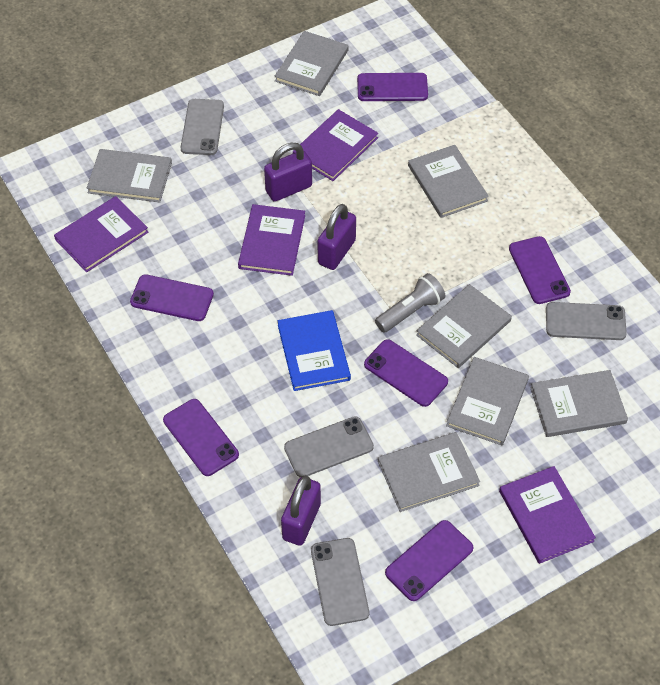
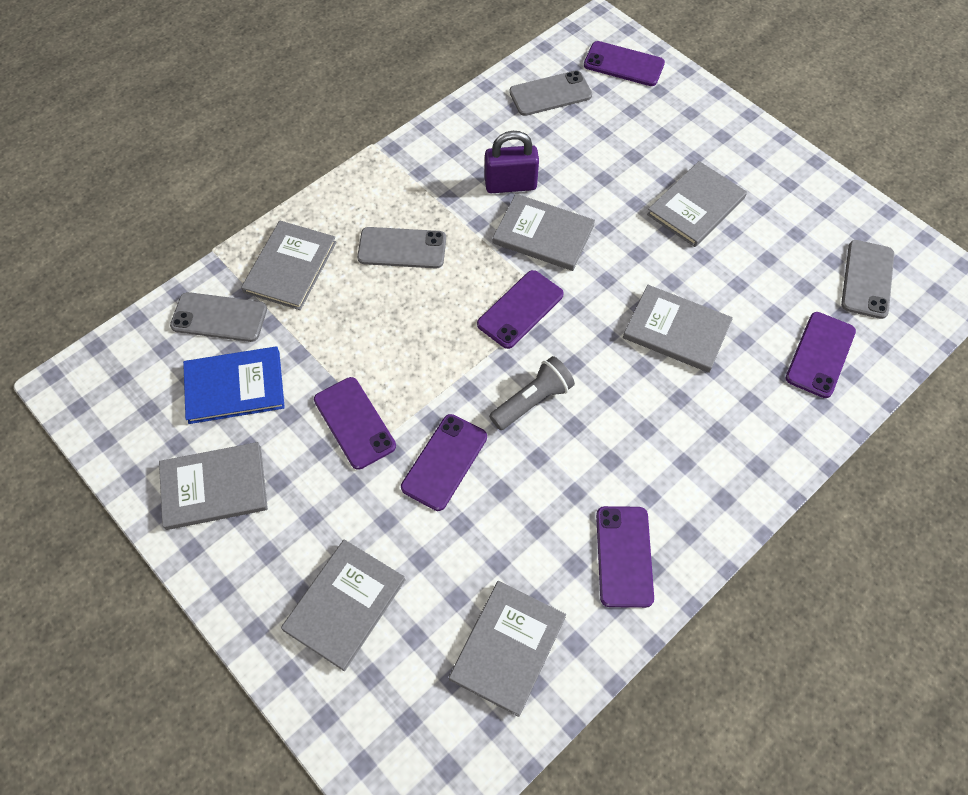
purple book: [54,196,148,272] [238,204,305,276] [293,109,378,181] [499,466,596,564] = 4 -> none = 0
purple padlock: [264,142,312,202] [281,476,321,546] [318,204,356,270] = 3 -> [485,131,539,193] = 1

